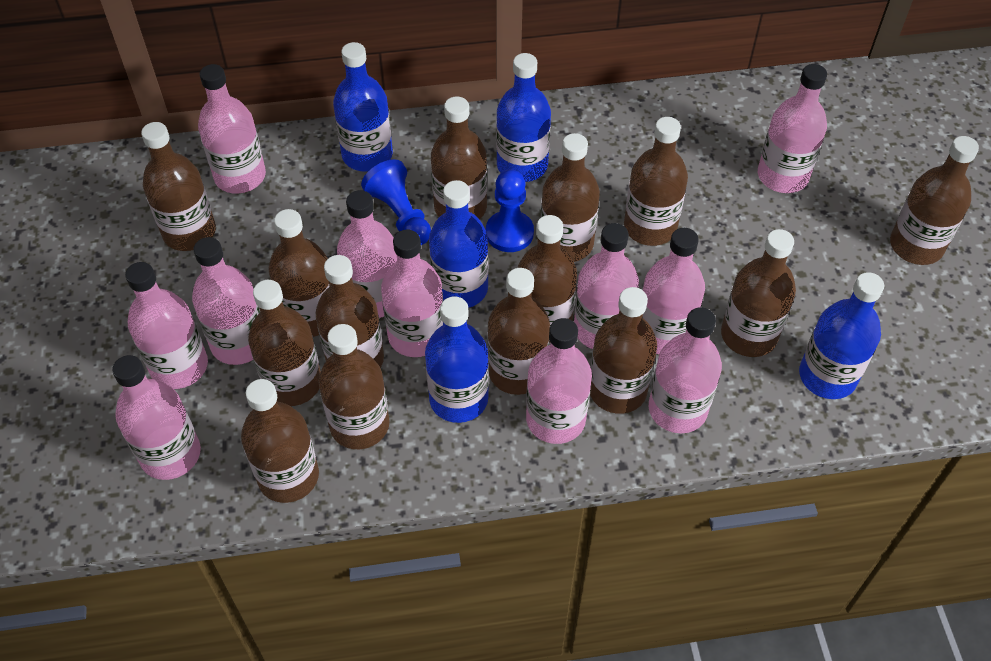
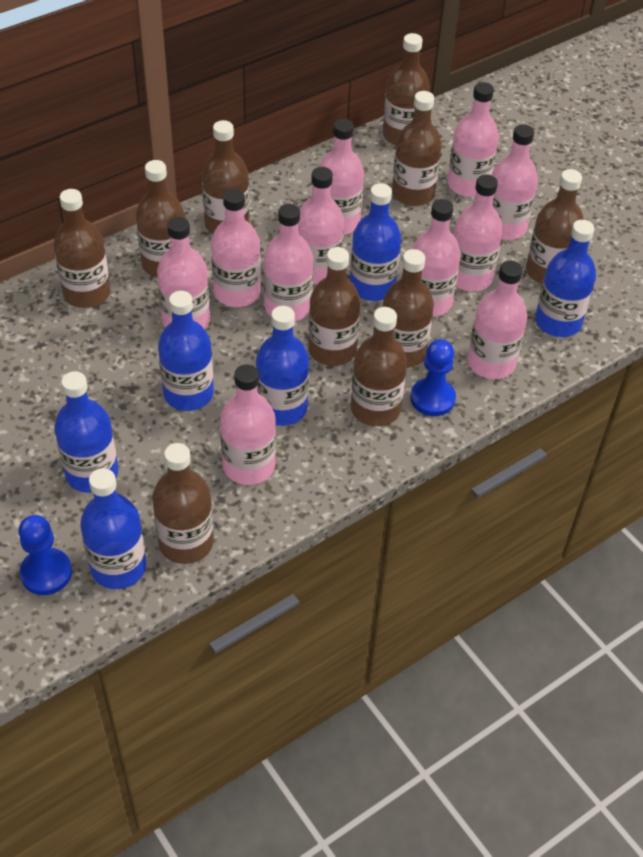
blue bottle: [333,42,393,172] [425,296,489,423] [429,180,489,308] [496,53,551,182] [799,272,884,399] = 5 -> [54,371,118,493] [80,468,147,589] [158,291,214,411] [256,306,309,426] [350,183,401,301] [535,220,596,337] = 6
brown bottle: [141,122,216,251] [241,379,319,503] [248,280,321,406] [269,209,329,337] [316,255,384,368] [319,324,390,449] [431,96,487,219] [487,268,550,395] [518,215,577,343] [541,133,600,262] [590,287,657,414] [624,117,688,246] [721,229,796,357] [890,136,979,265] = 14 -> [54,189,110,308] [136,160,184,277] [152,443,214,564] [202,120,249,234] [308,247,361,366] [351,307,407,426] [383,33,430,145] [383,249,434,368] [392,91,442,206] [526,169,584,284] = 10

